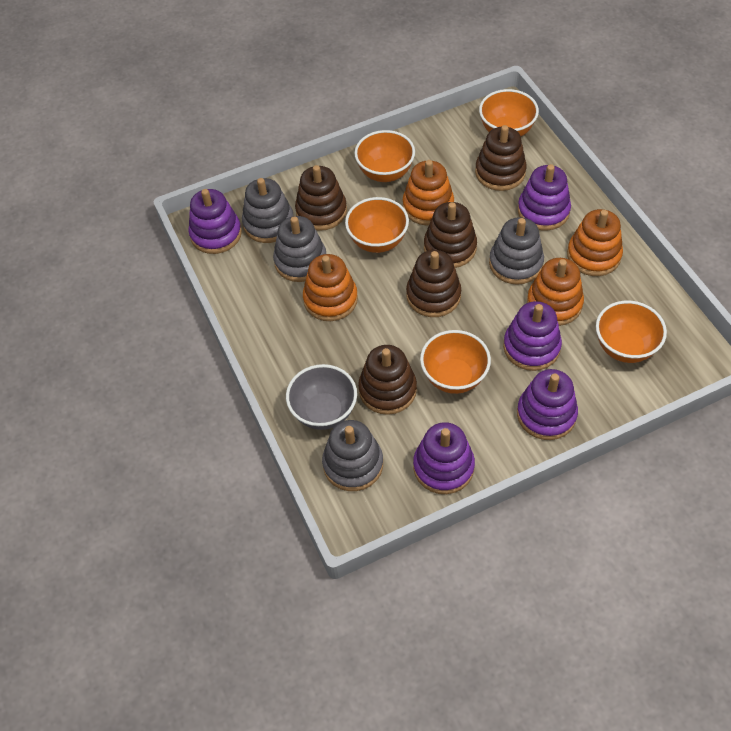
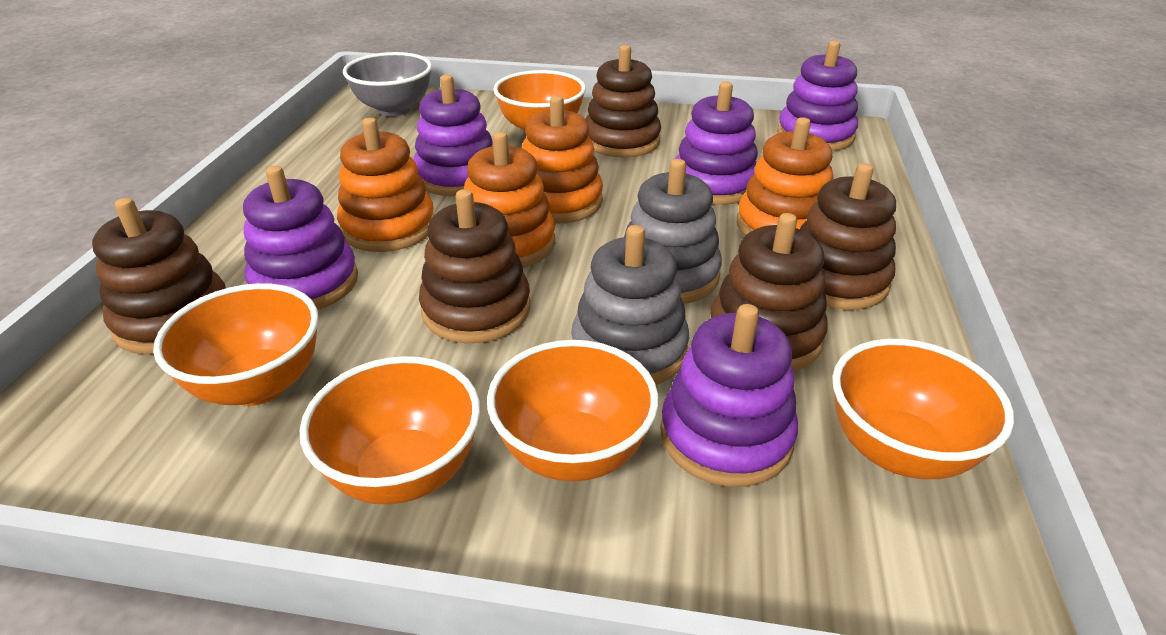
grey stacking toy: [242,178,293,243] [273,216,326,282] [322,420,383,491] [489,217,544,285] = 4 -> [571,225,689,385] [624,159,722,304] = 2

